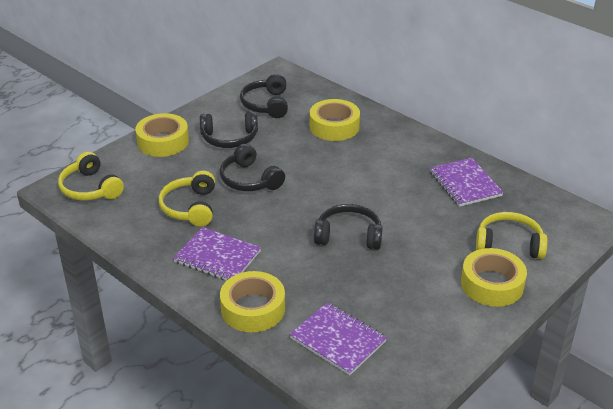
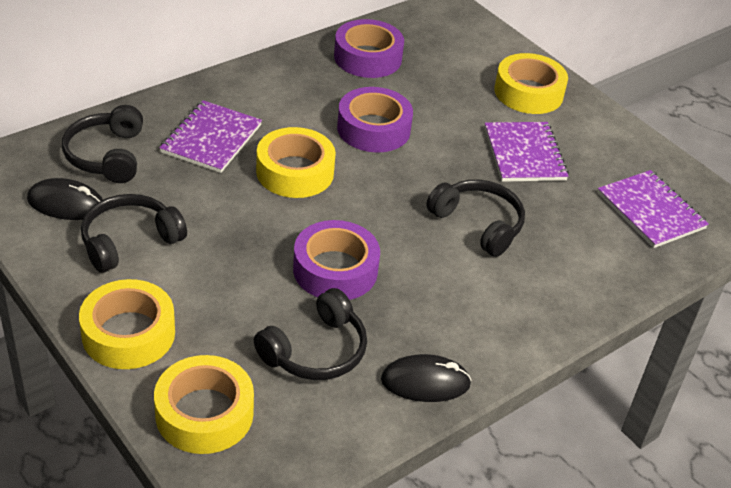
black mouse: none = 0 -> [27,178,103,220] [381,354,472,402] = 2
purple tape: none = 0 -> [293,220,380,300] [334,19,404,78] [337,87,413,153] = 3
yellow headphones: [58,152,124,200] [159,171,215,227] [476,212,548,259] = 3 -> none = 0

